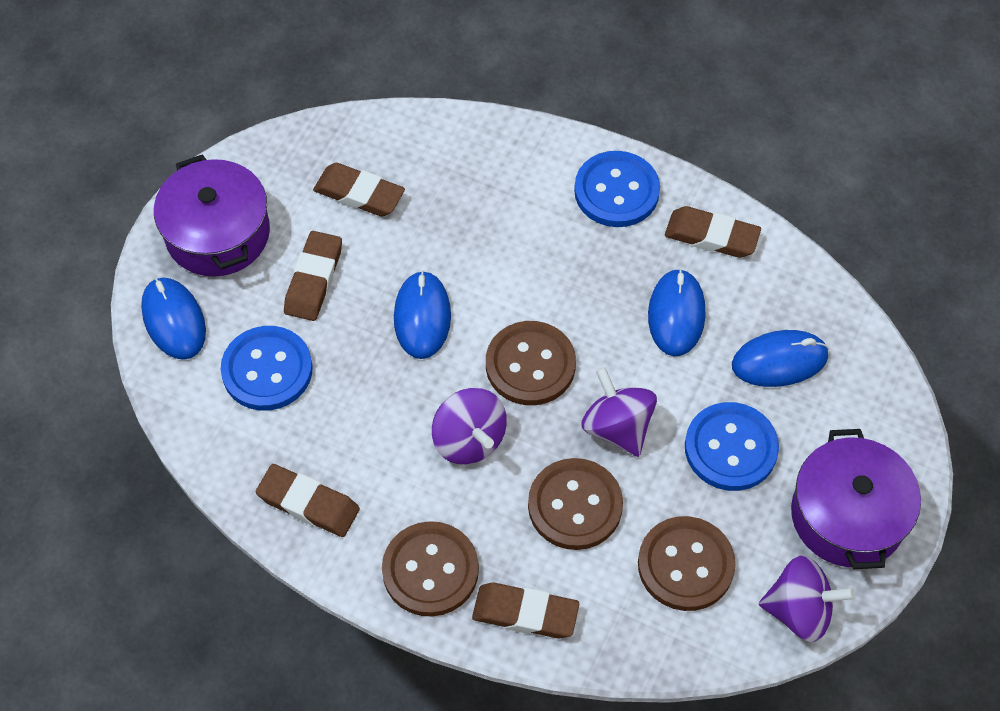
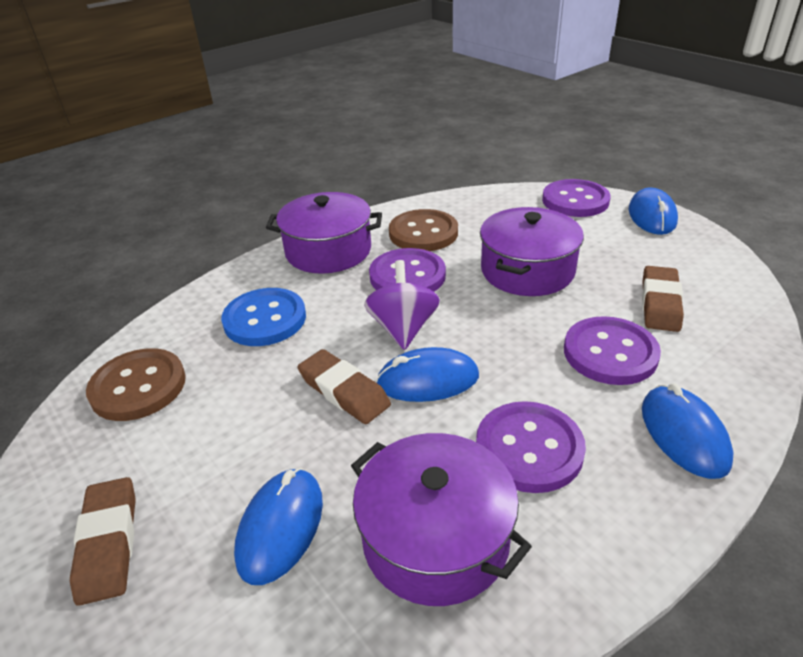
blue button: [221,326,313,411] [574,151,660,227] [685,402,779,491] = 3 -> [221,288,306,346] = 1
brown button: [382,521,479,617] [486,321,576,405] [528,458,623,550] [638,516,735,611] = 4 -> [86,348,186,421] [389,209,458,251] = 2
brown eraser: [256,464,360,537] [284,231,342,321] [313,163,405,216] [472,583,579,639] [665,206,761,258] = 5 -> [70,477,136,606] [298,349,391,424] [642,266,684,332] = 3
purple button: none = 0 -> [369,248,446,292] [476,401,586,493] [542,179,610,217] [564,316,661,385] = 4
purple pot: [154,154,270,277] [791,429,921,569] = 2 -> [266,192,382,274] [351,433,532,606] [480,207,584,296] = 3
purple spinning top: [432,388,507,464] [581,367,657,457] [759,555,856,642] = 3 -> [364,260,440,350] = 1

